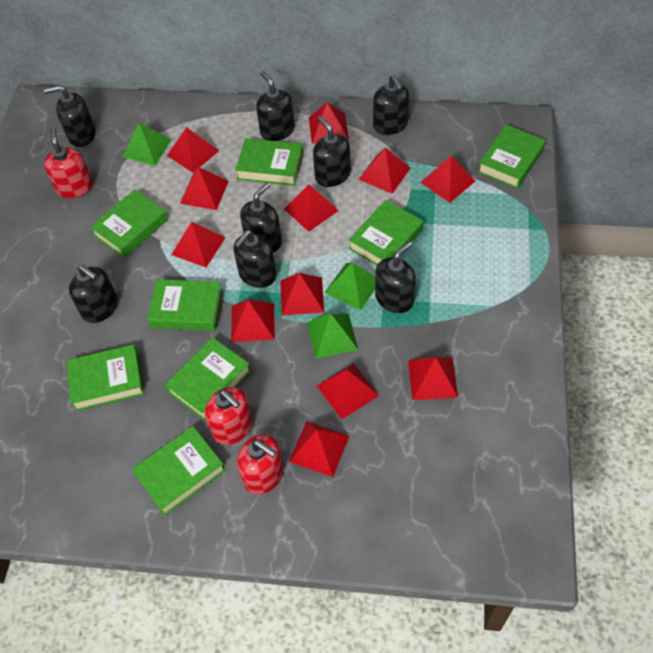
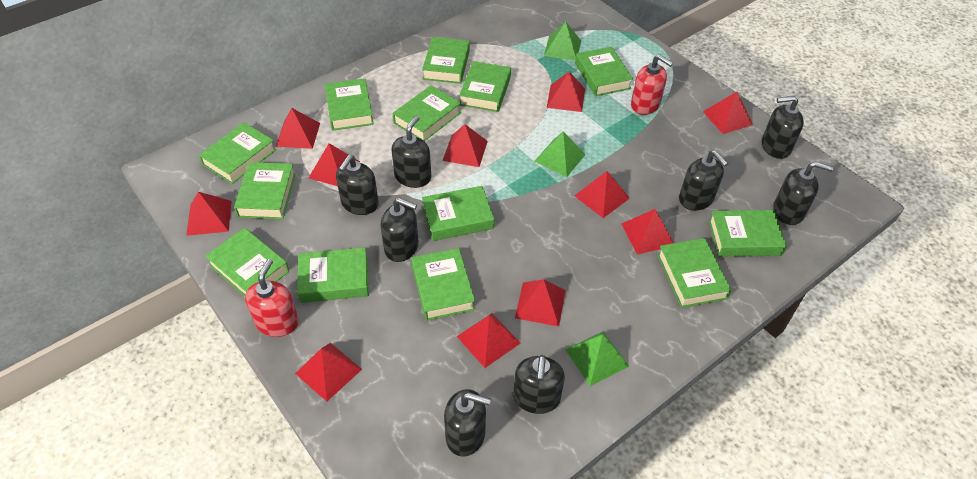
green book: [66,344,144,411] [90,189,168,258] [132,426,226,516] [147,279,223,331] [165,337,251,420] [235,138,303,186] [349,200,423,265] [478,125,546,189] = 8 -> [199,122,276,184] [205,228,289,296] [234,162,295,219] [297,247,369,303] [325,78,374,130] [393,85,461,141] [411,248,475,321] [422,37,470,84] [422,186,494,241] [459,61,511,112] [575,47,633,96] [657,238,731,308] [709,210,787,257] = 13
red pyramid: [167,127,219,173] [171,222,225,267] [180,167,229,210] [231,300,275,342] [280,273,324,316] [284,185,339,232] [289,421,349,477] [309,102,349,144] [317,363,379,419] [358,148,411,194] [408,357,458,400] [421,156,475,203] = 12 -> [186,192,231,236] [276,108,320,149] [295,343,362,402] [309,143,360,186] [442,124,488,167] [457,313,520,368] [515,279,566,326] [547,71,585,112] [575,171,630,218] [622,209,674,255] [703,92,753,134] = 11
red soap dispenser: [44,128,93,198] [205,387,253,445] [237,434,284,495] = 3 -> [245,259,299,337] [631,54,673,115] = 2

